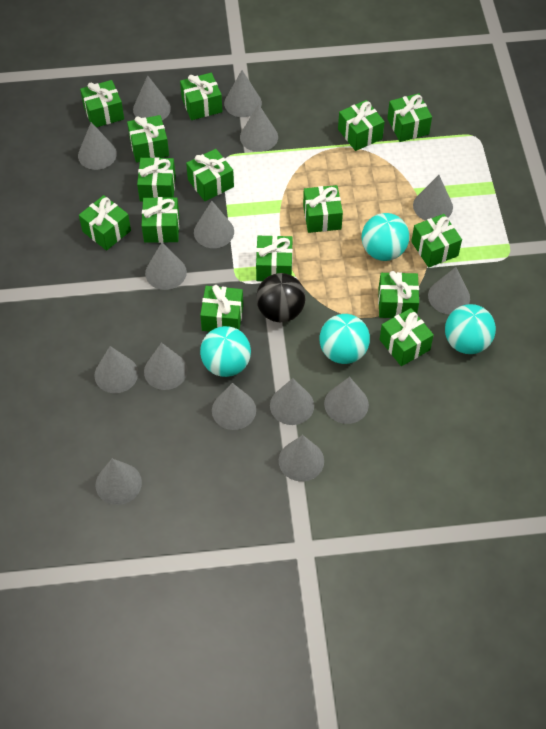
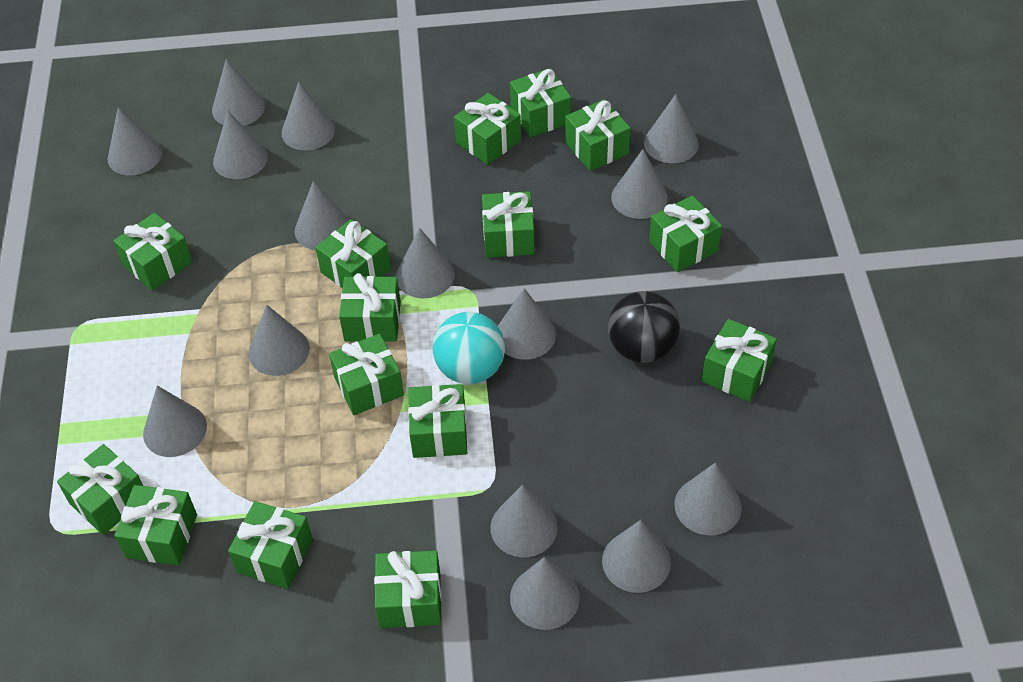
turquoise ball: [200,326,251,377] [319,314,370,364] [362,213,409,261] [445,304,496,354] = 4 -> [433,312,505,384] = 1

